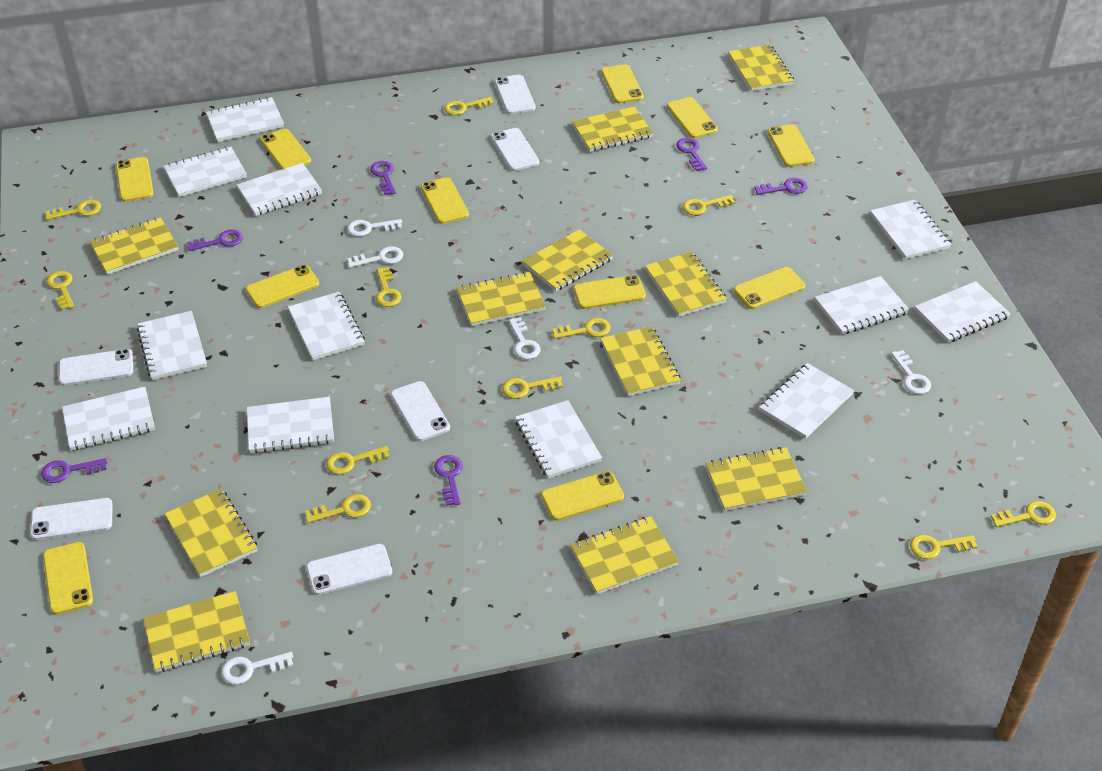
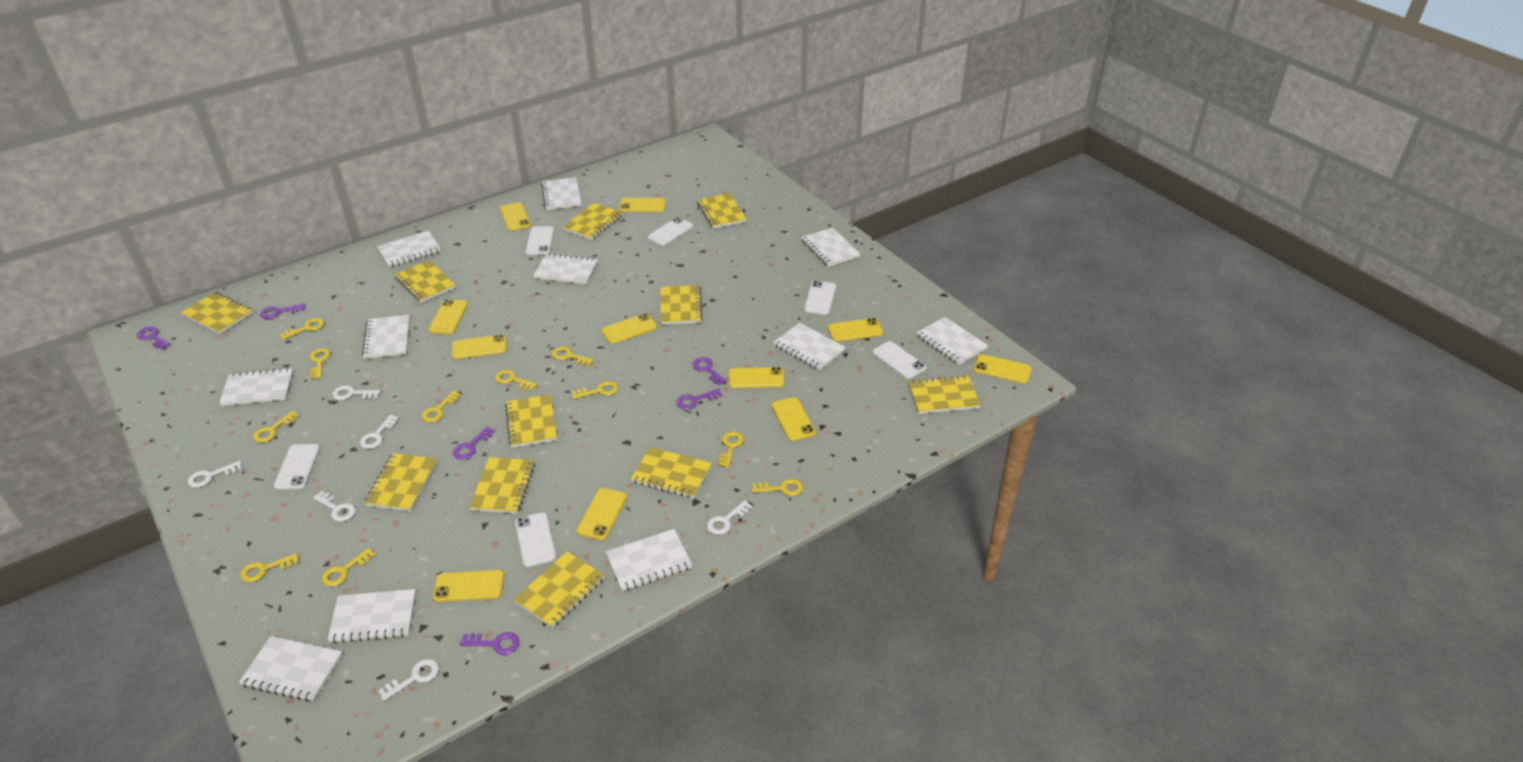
white key: [221,652,294,684] [347,219,402,237] [347,246,403,268] [508,317,540,360] [891,350,931,394] = 5 -> [188,461,242,488] [313,491,356,522] [332,385,381,400] [360,415,399,449] [379,659,439,701] [707,500,752,535] = 6
white notebook: [62,387,155,451] [137,311,207,380] [164,147,247,197] [206,97,284,142] [237,163,322,216] [247,397,334,453] [288,292,365,360] [515,400,602,479] [759,363,854,439] [815,276,910,335] [870,200,952,259] [915,281,1011,343] = 12 -> [219,368,293,406] [239,636,343,702] [328,589,416,643] [362,315,410,359] [377,231,441,267] [533,253,598,284] [541,177,581,210] [606,529,692,592] [773,323,846,370] [801,228,860,267] [916,317,988,365] = 11

